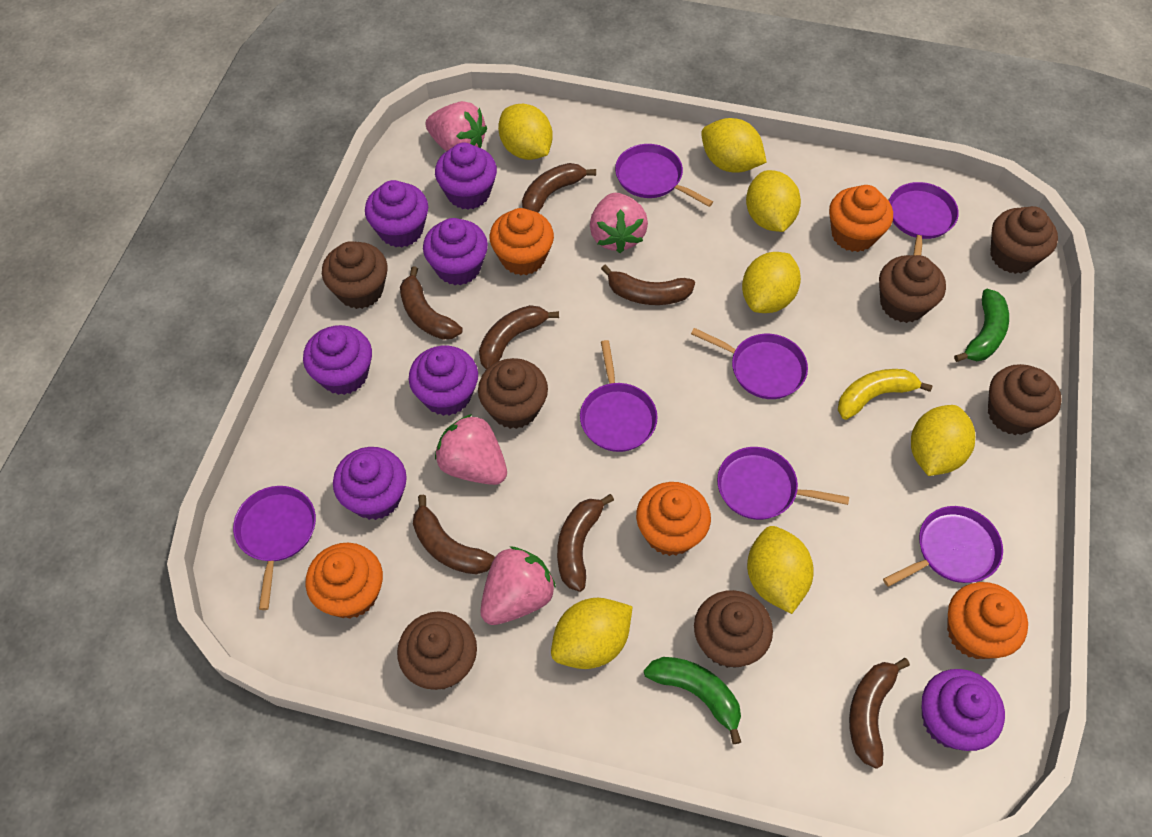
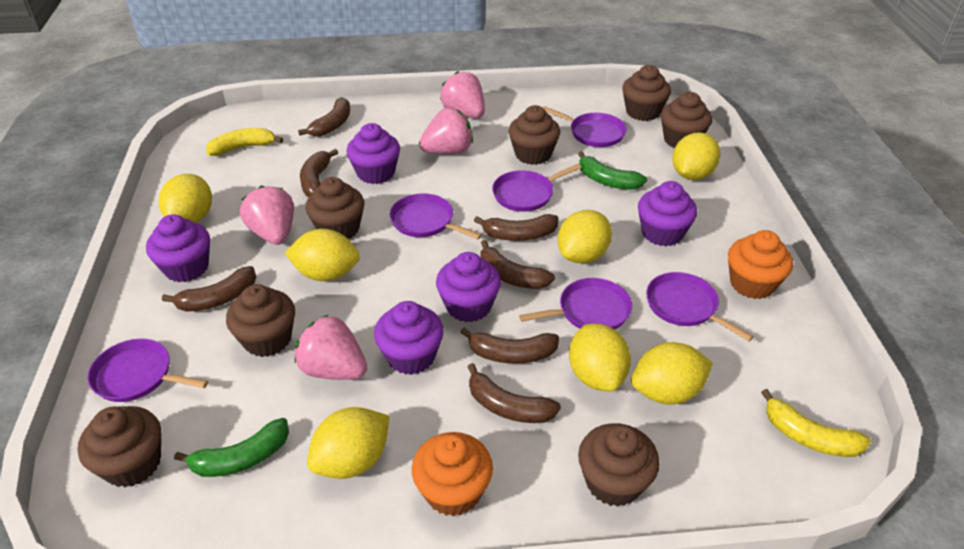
orange cupcake: [305,543,383,619] [489,208,554,275] [636,482,711,556] [829,185,893,252] [947,582,1028,659] = 5 -> [412,432,493,517] [728,230,793,299] = 2
purple cupcake: [303,325,372,395] [333,447,407,520] [365,180,428,248] [409,346,478,416] [423,218,488,285] [435,143,497,210] [922,669,1005,751] = 7 -> [146,214,210,282] [346,123,400,184] [374,301,444,375] [436,252,501,322] [638,181,697,247] = 5
purple pan: [233,486,316,610] [580,340,658,452] [615,144,713,207] [691,328,808,399] [717,447,849,520] [883,506,1003,587] [889,182,959,255] = 7 -> [88,339,208,402] [390,193,482,239] [492,164,582,212] [519,278,632,330] [543,106,626,147] [646,272,754,341] = 6
yellow banana: [838,369,933,420] = 1 -> [206,128,283,156] [761,389,871,457] = 2

